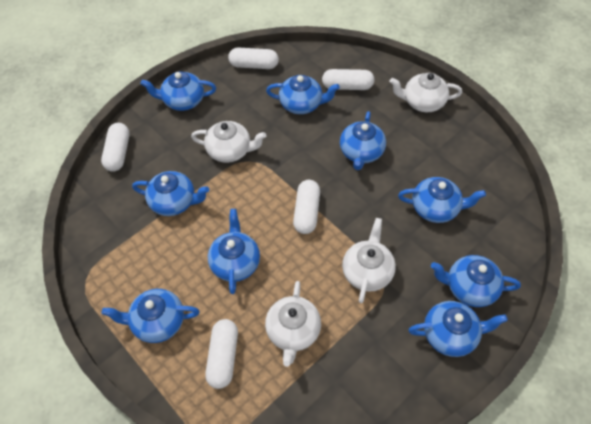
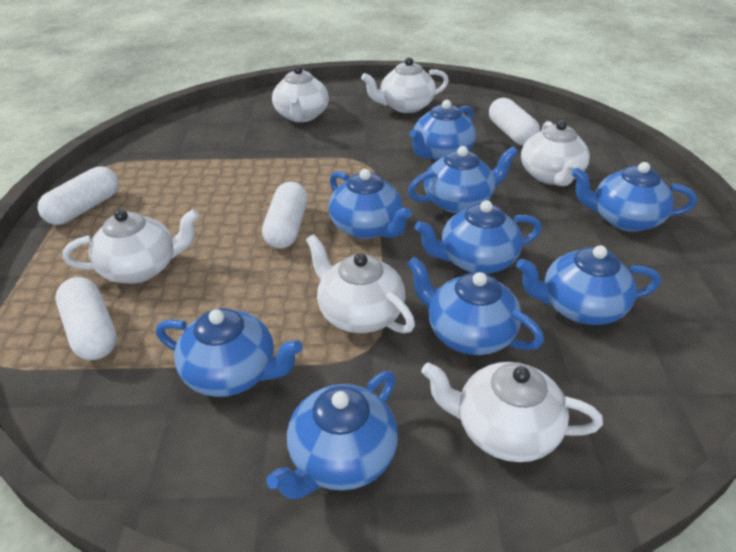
white capsule: [101,123,130,172] [205,319,238,389] [228,47,279,69] [293,180,320,234] [322,69,374,90] = 5 -> [37,166,119,225] [56,277,117,360] [262,182,308,249] [489,98,540,146] = 4
white teapot: [191,121,266,163] [265,281,321,367] [342,218,396,303] [390,73,462,112] = 4 -> [63,209,199,283] [272,66,329,122] [306,234,415,333] [361,57,449,113] [421,362,603,462] [521,120,590,186] = 6

